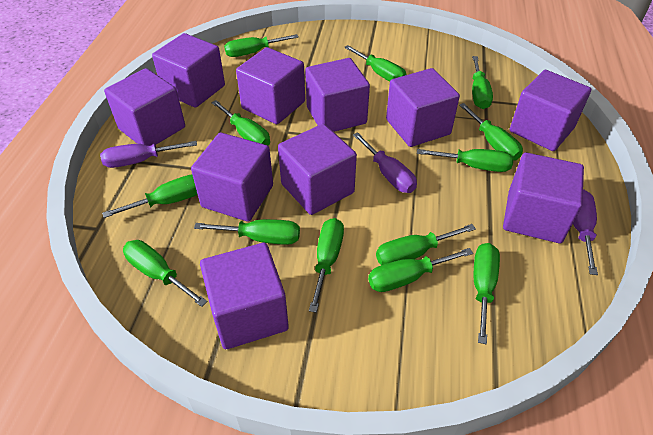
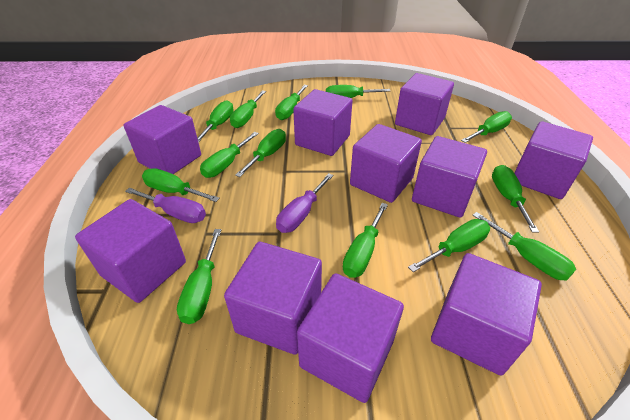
purple screwdriver: [100,141,197,168] [353,132,417,193] [573,189,598,275] = 3 -> [125,188,206,223] [276,173,334,233] = 2

